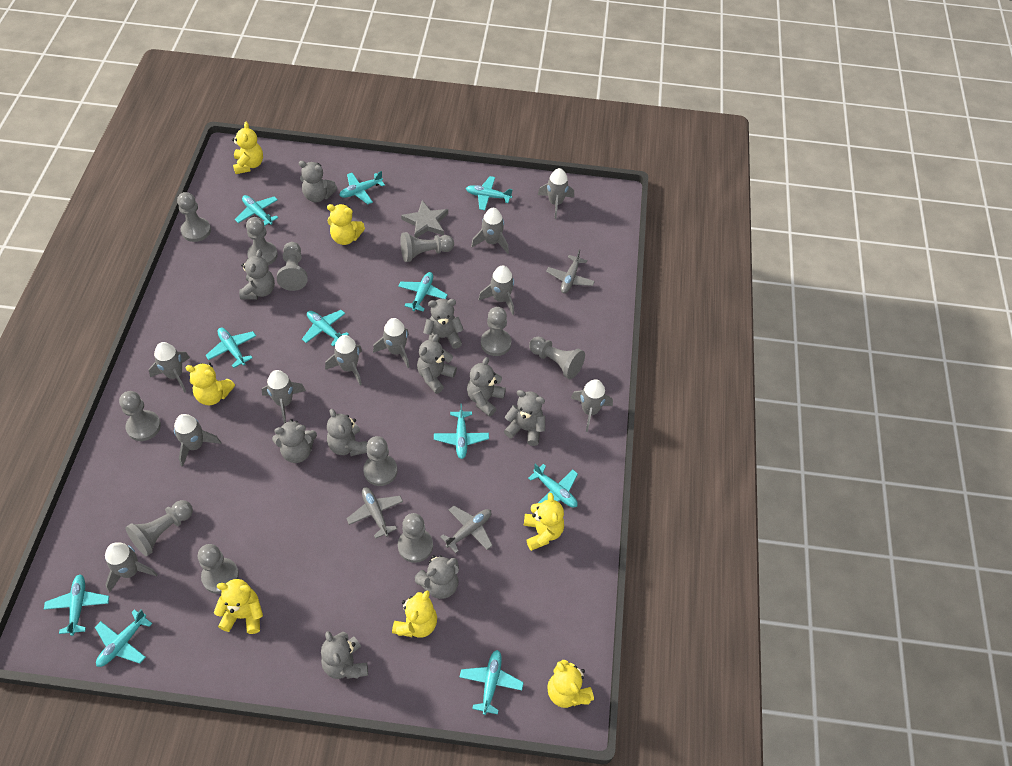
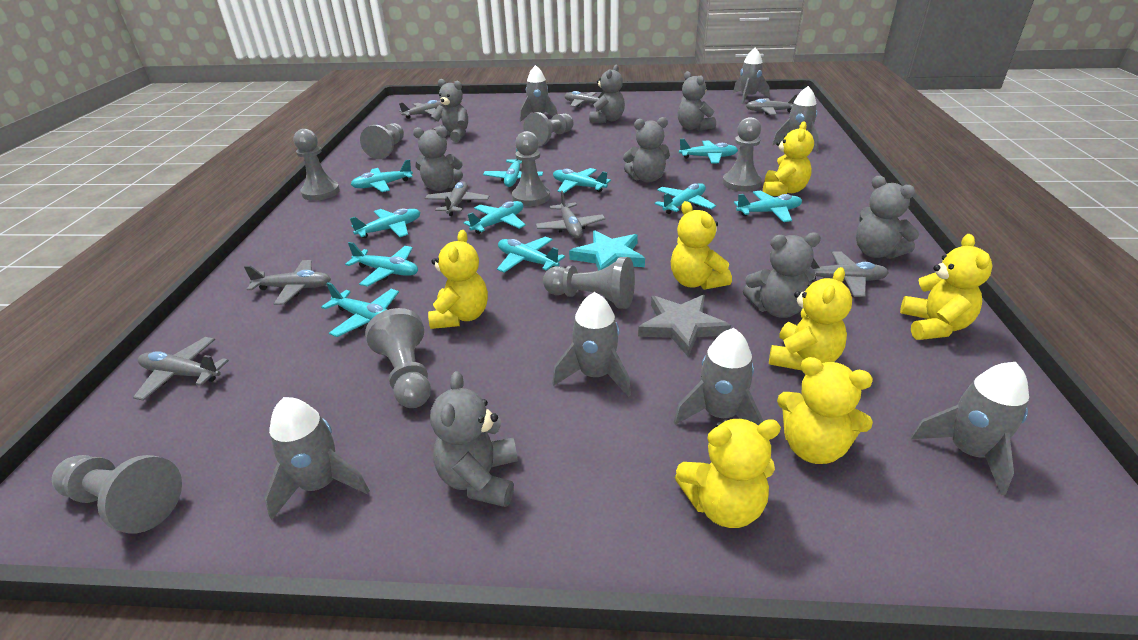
grey pawn: [119,391,161,441] [125,500,193,556] [177,192,211,242] [198,544,239,594] [246,217,278,265] [277,242,308,291] [363,436,397,486] [398,513,433,563] [400,232,454,262] [481,307,511,356] [529,337,585,379] = 11 -> [52,455,182,534] [294,129,340,201] [360,123,404,159] [365,308,431,408] [512,131,550,206] [524,112,573,146] [543,257,635,309] [723,117,762,191] = 8
grey plane: [346,487,403,539] [440,506,493,553] [546,249,595,293] = 3 -> [133,337,229,401] [244,260,331,305] [399,100,445,119] [425,181,489,216] [535,190,605,238] [565,91,605,107] [746,94,798,115] [810,252,889,297] = 8
grey rocket: [105,542,158,593] [149,342,190,393] [174,414,221,467] [262,370,306,422] [325,335,362,385] [373,318,409,368] [471,208,509,254] [479,265,514,315] [538,168,574,219] [571,379,613,432] = 10 -> [264,397,370,520] [520,65,558,122] [552,292,631,397] [674,328,763,426] [733,48,770,104] [772,86,819,152] [911,362,1029,495] = 7
grey teddy bear: [239,250,275,300] [272,419,317,463] [299,161,337,202] [321,631,368,679] [327,409,367,456] [414,555,459,599] [417,334,457,394] [423,299,464,349] [467,357,506,417] [504,390,545,446] = 10 -> [413,127,463,191] [430,371,518,507] [431,79,468,142] [589,65,625,123] [623,117,670,183] [678,71,716,131] [743,232,821,318] [856,176,919,259] = 8
turquoise star: none = 0 -> [569,230,645,271] = 1

